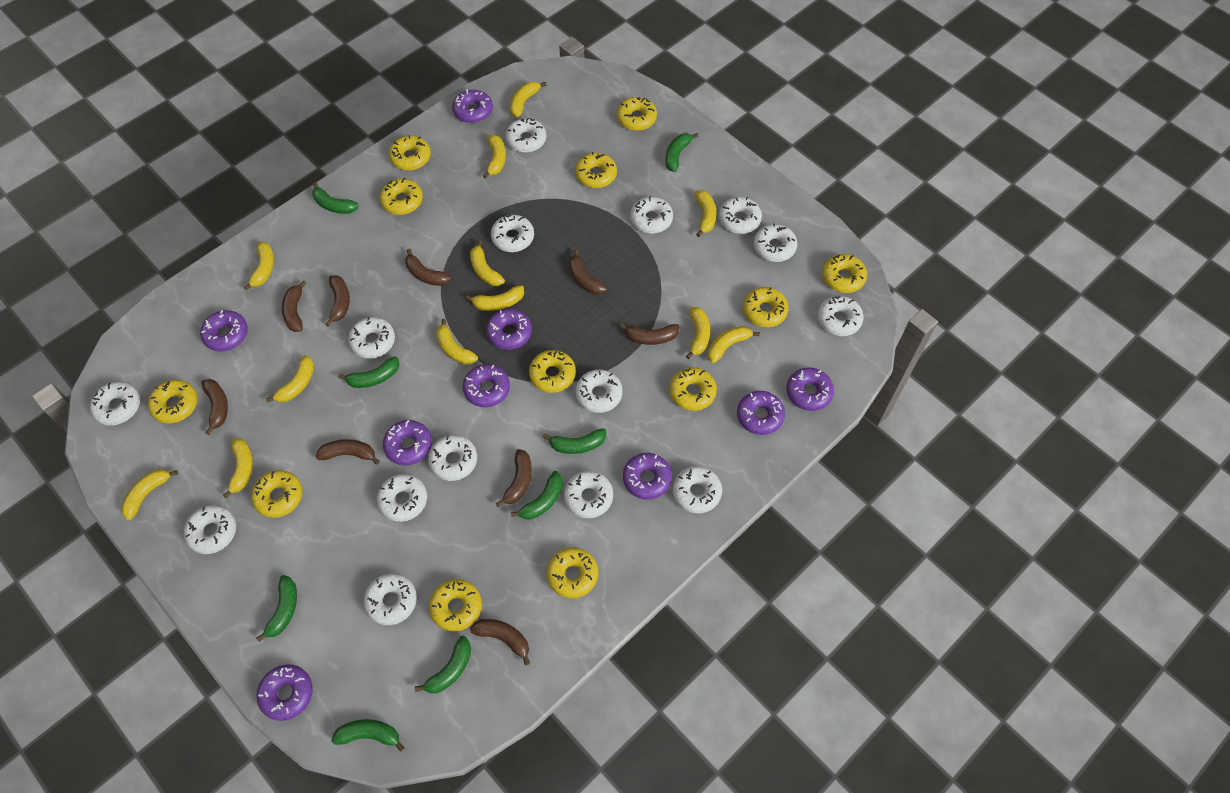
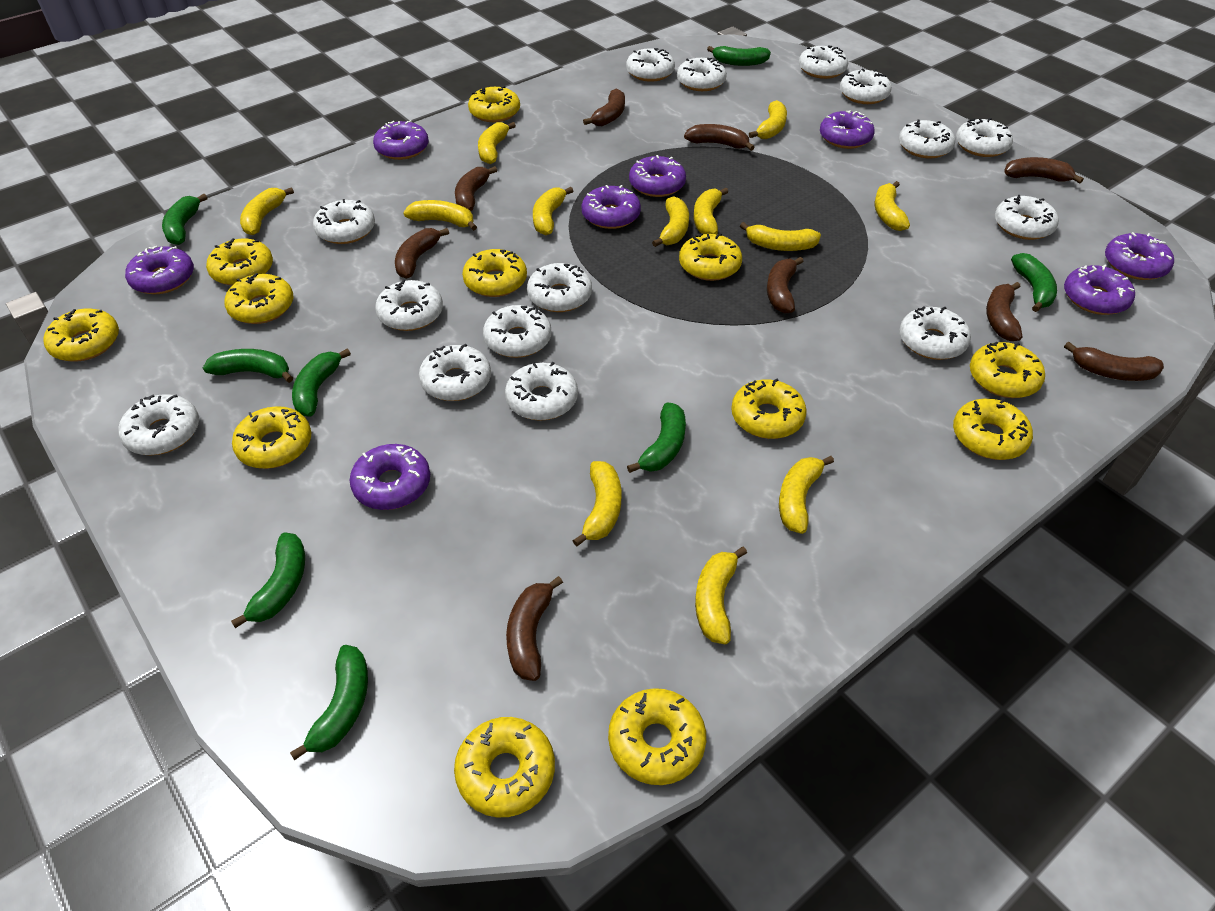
purple donut: [200,310,248,351] [257,665,313,721] [383,420,432,465] [452,89,493,123] [463,364,510,407] [486,309,532,350] [623,453,672,499] [737,391,785,435] [786,368,834,411] = 9 -> [125,246,194,294] [350,444,430,510] [373,120,429,160] [582,185,641,229] [629,155,686,197] [820,111,875,149] [1064,265,1135,315] [1105,232,1174,280] = 8

